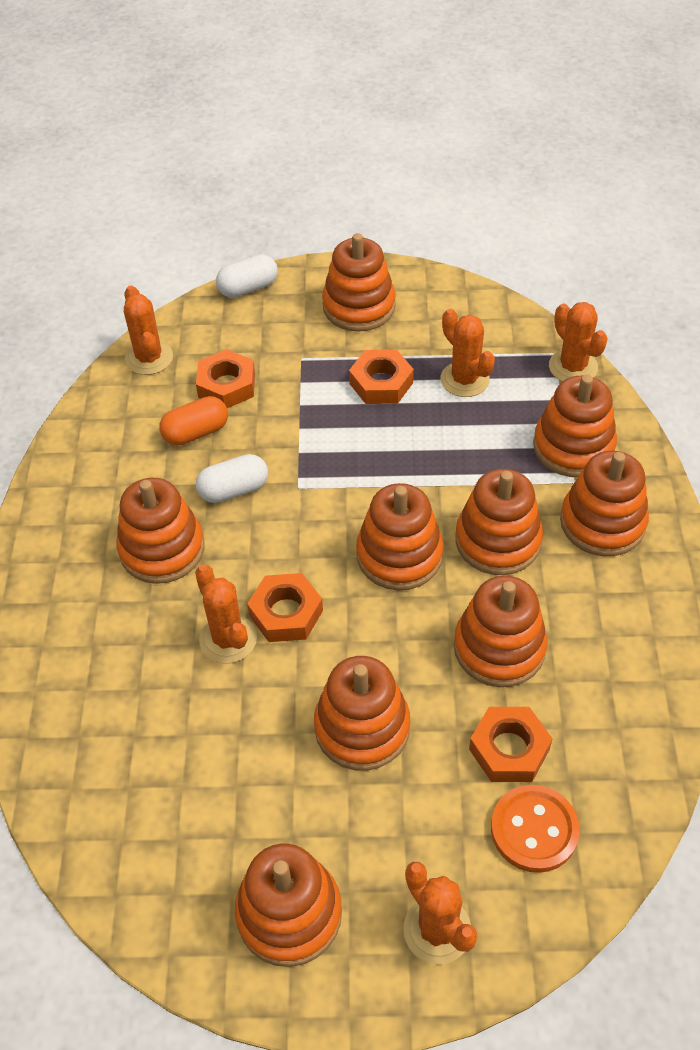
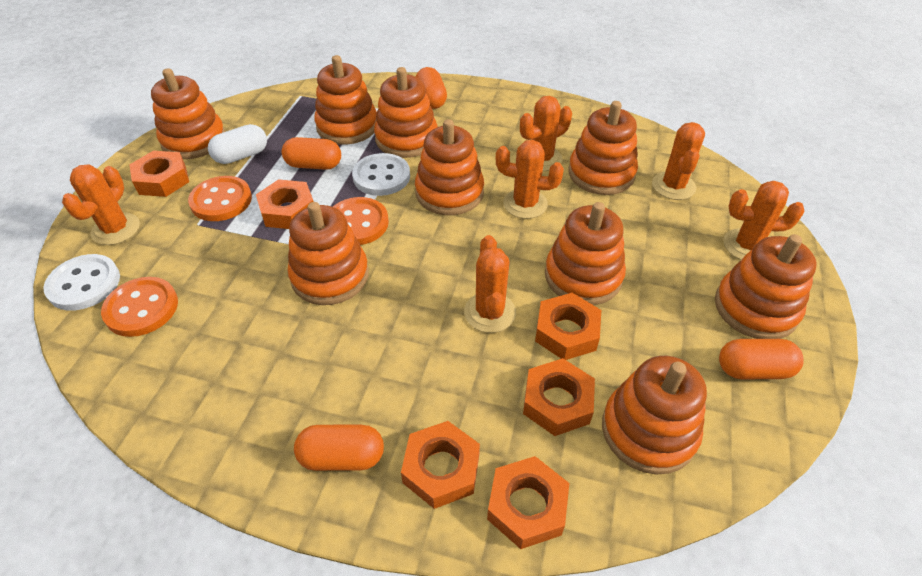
orange button: [491,785,580,873] = 1 -> [101,277,178,337] [188,176,252,221] [333,197,389,245] = 3
orange cactus: [124,286,173,375] [195,565,257,664] [403,862,478,964] [441,309,495,397] [549,302,608,381] = 5 -> [62,164,140,245] [464,235,516,333] [496,140,564,219] [520,96,572,171] [652,122,705,200] [723,181,805,260] = 6
orange capsule: [159,396,228,445] = 1 -> [281,137,341,170] [294,425,384,471] [416,67,447,109] [719,339,804,379] = 4
orange nut: [196,349,255,408] [247,573,323,642] [349,350,414,404] [469,707,553,782] = 4 -> [129,151,189,197] [256,179,314,229] [401,421,480,509] [487,456,569,549] [523,358,595,436] [535,293,601,360] = 6
white button: none = 0 -> [43,254,120,311] [352,153,410,196] = 2
white capsule: [196,454,268,503] [216,254,278,298] = 2 -> [208,124,267,164] = 1

